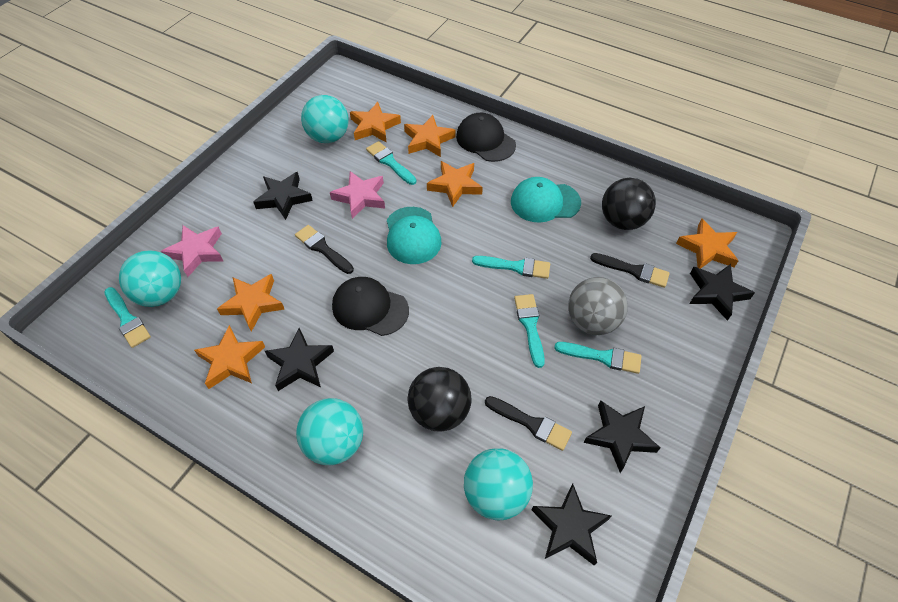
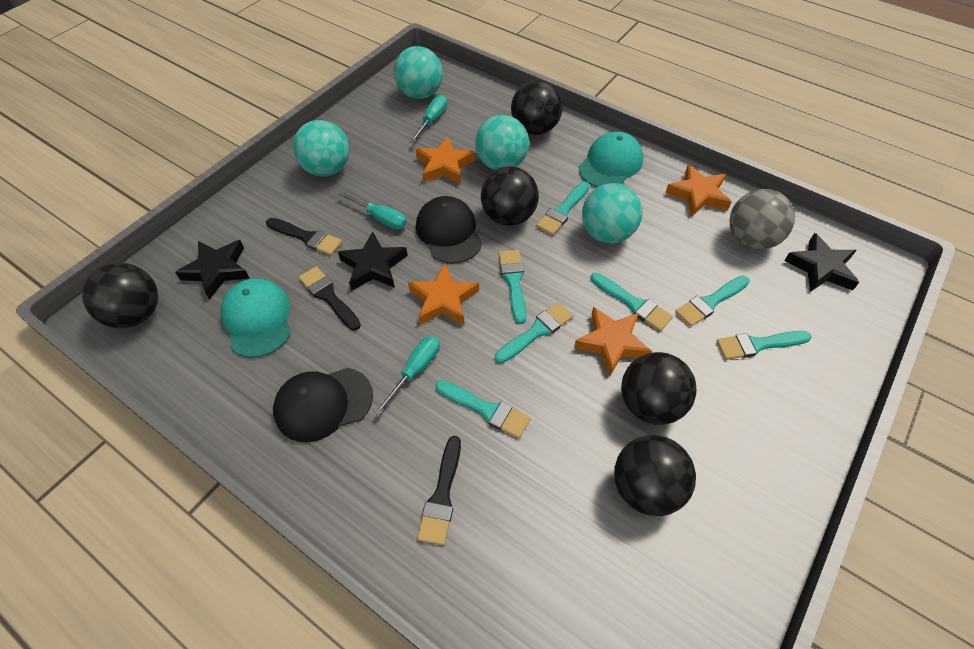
black ball: [408,367,472,432] [602,178,656,230] = 2 -> [82,263,158,328] [481,166,539,226] [511,80,563,135] [614,435,696,516] [621,352,697,425] = 5
black star: [254,172,313,220] [265,328,334,391] [532,483,611,566] [584,400,660,473] [690,264,755,321] = 5 -> [175,240,250,299] [338,231,408,291] [784,233,859,292] = 3
orange star: [194,325,265,389] [217,274,285,332] [350,102,401,143] [404,115,456,157] [427,161,483,207] [676,218,738,269] = 6 -> [408,263,479,325] [415,136,476,184] [574,307,652,376] [665,164,731,217] = 4
pink star: [161,225,223,277] [330,171,385,219] = 2 -> none = 0
turquoise brush: [104,287,151,348] [366,141,416,185] [472,256,550,279] [514,294,545,368] [554,342,642,374] = 5 -> [436,380,530,439] [495,302,574,364] [499,250,526,324] [536,181,590,235] [591,273,673,331] [675,276,750,327] [716,331,812,360] = 7
turquoise screwdriver: none = 0 -> [337,191,407,229] [374,336,440,416] [410,95,447,143] = 3

